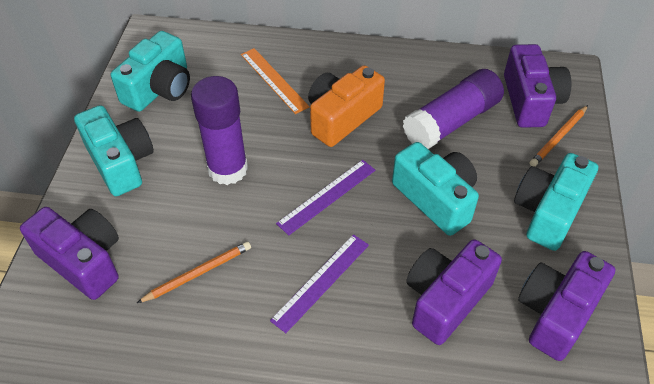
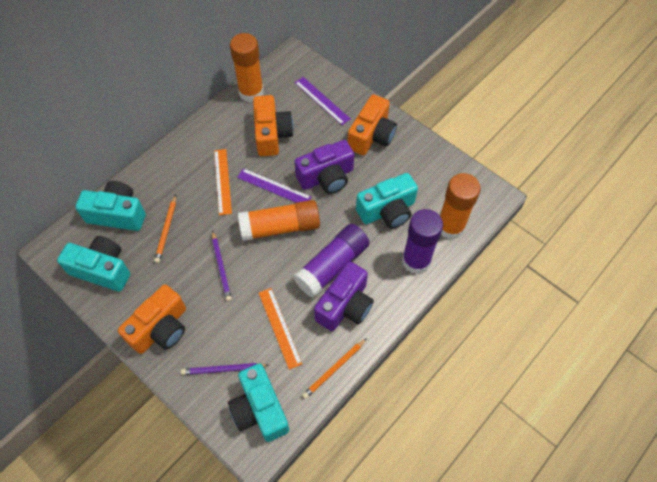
orange camera: [308,65,385,147] = 1 -> [118,285,186,354] [253,95,294,156] [348,94,397,155] = 3
orange glue stick: none = 0 -> [230,33,264,102] [238,200,320,241] [440,173,481,239] = 3
orange ruler: [241,48,310,114] = 1 -> [214,149,232,215] [259,288,302,370] = 2
purple camera: [20,207,119,300] [406,239,502,345] [504,44,572,128] [518,251,615,361] = 4 -> [295,140,354,194] [314,261,374,331] = 2
purple pencil: none = 0 -> [181,363,269,375] [212,231,232,301] = 2

